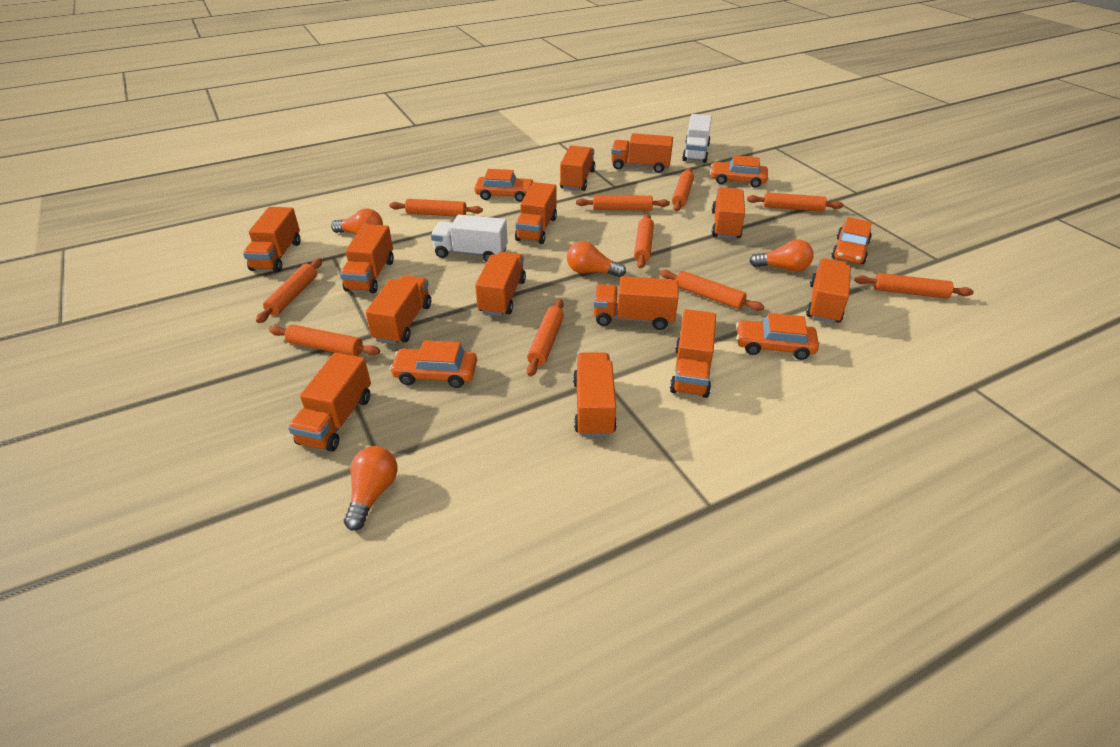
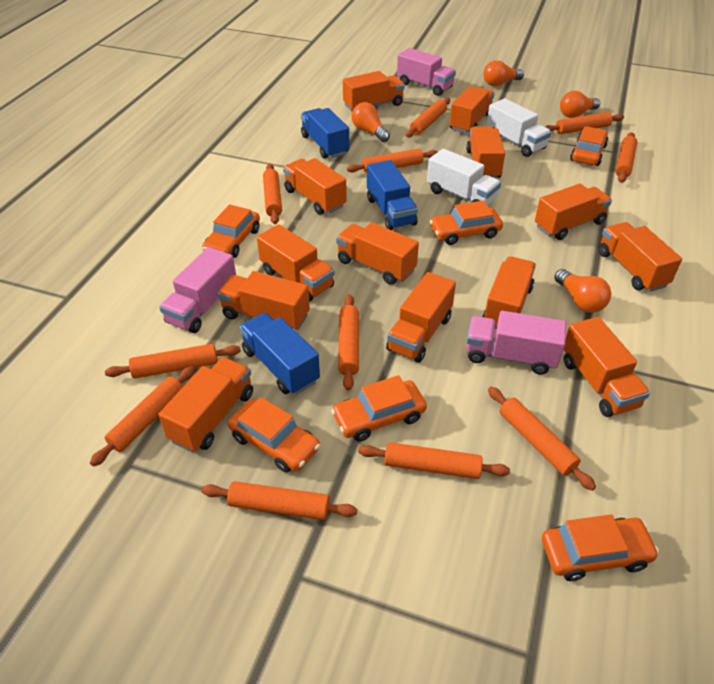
blue truck: none = 0 -> [239,313,320,395] [301,108,349,159] [367,160,418,230] = 3
orange car: [390,340,477,388] [474,169,535,202] [710,155,768,188] [736,313,819,360] [832,217,872,264] = 5 -> [202,204,260,258] [228,397,320,473] [331,375,427,442] [430,201,503,245] [542,514,659,581] [570,126,608,166] = 6
orange rolling pin: [256,258,322,323] [269,325,380,356] [389,199,483,216] [527,299,564,376] [576,195,670,211] [634,213,654,269] [660,270,764,311] [672,168,694,211] [747,192,843,212] [854,273,974,299] = 10 -> [90,366,195,467] [105,344,241,378] [201,481,357,520] [263,164,282,224] [338,294,359,390] [347,148,438,174] [358,442,510,479] [406,98,450,138] [488,387,596,491] [545,112,624,134] [615,132,637,183] = 11
pink truck: none = 0 -> [159,247,236,333] [397,48,456,96] [466,311,566,375] = 3

